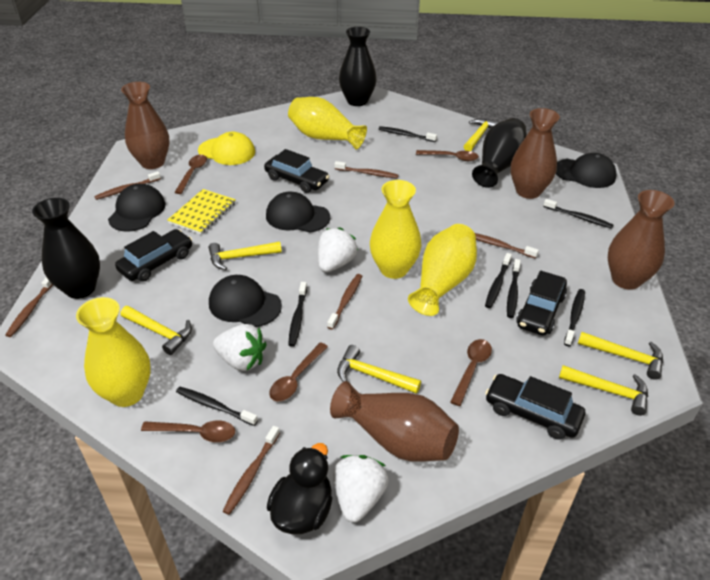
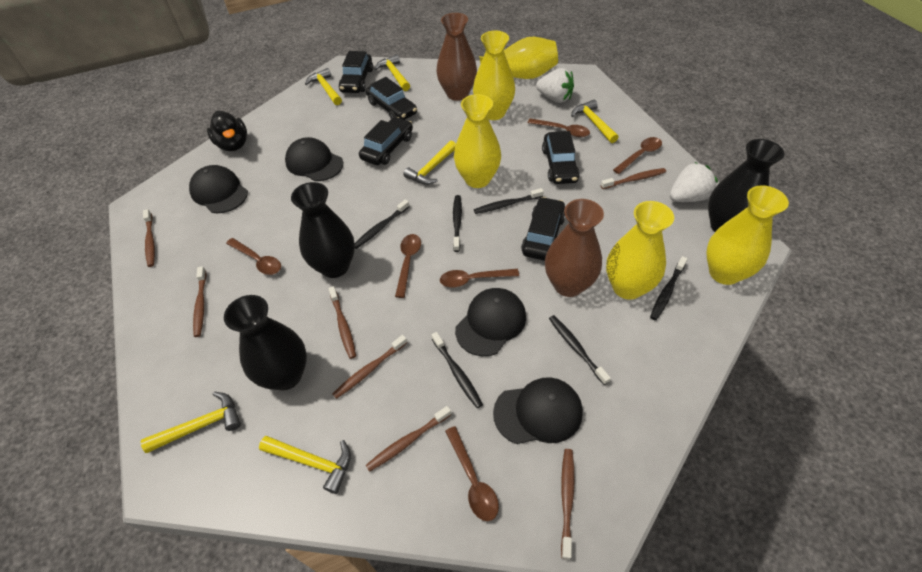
black car: [115,229,192,282] [264,149,329,193] [485,374,585,440] [516,271,567,336] = 4 -> [339,51,373,93] [359,117,413,165] [366,77,417,120] [521,197,565,261] [542,131,580,184] = 5
black toothbrush: [176,387,258,426] [288,282,307,347] [379,126,437,142] [485,253,512,308] [507,259,521,318] [543,199,613,229] [564,289,585,346] = 7 -> [354,199,410,249] [432,332,483,408] [453,195,462,252] [474,188,544,214] [549,315,611,385] [650,256,688,320] = 6
brown spoon: [141,420,235,442] [174,155,207,194] [269,342,328,401] [416,150,479,161] [450,339,492,406] = 5 -> [226,238,281,275] [395,234,421,298] [440,269,519,288] [445,426,499,521] [528,118,590,137] [613,137,662,174] = 6
brown toothbrush: [5,277,53,337] [94,171,161,200] [223,426,280,515] [327,274,362,330] [335,161,399,178] [475,233,539,259] = 6 -> [143,209,155,267] [193,266,206,337] [329,286,356,359] [333,335,407,399] [365,406,451,472] [561,449,575,560] [601,168,666,189] = 7
brown vase: [121,82,170,169] [330,381,459,462] [511,108,560,199] [608,190,674,290] = 4 -> [436,13,477,101] [545,199,604,297] = 2
white strawberry: [213,324,267,371] [318,227,358,272] [333,455,389,523] = 3 -> [536,68,574,103] [670,162,718,202] = 2
yellow cap: [198,132,255,165] = 1 -> none = 0
yellow notebook: [167,189,236,234] = 1 -> none = 0
yellow vase: [76,297,151,407] [288,97,367,149] [370,180,421,279] [408,224,477,316] = 4 -> [454,94,501,188] [473,30,515,120] [479,37,558,79] [606,201,674,300] [706,185,789,285] = 5

